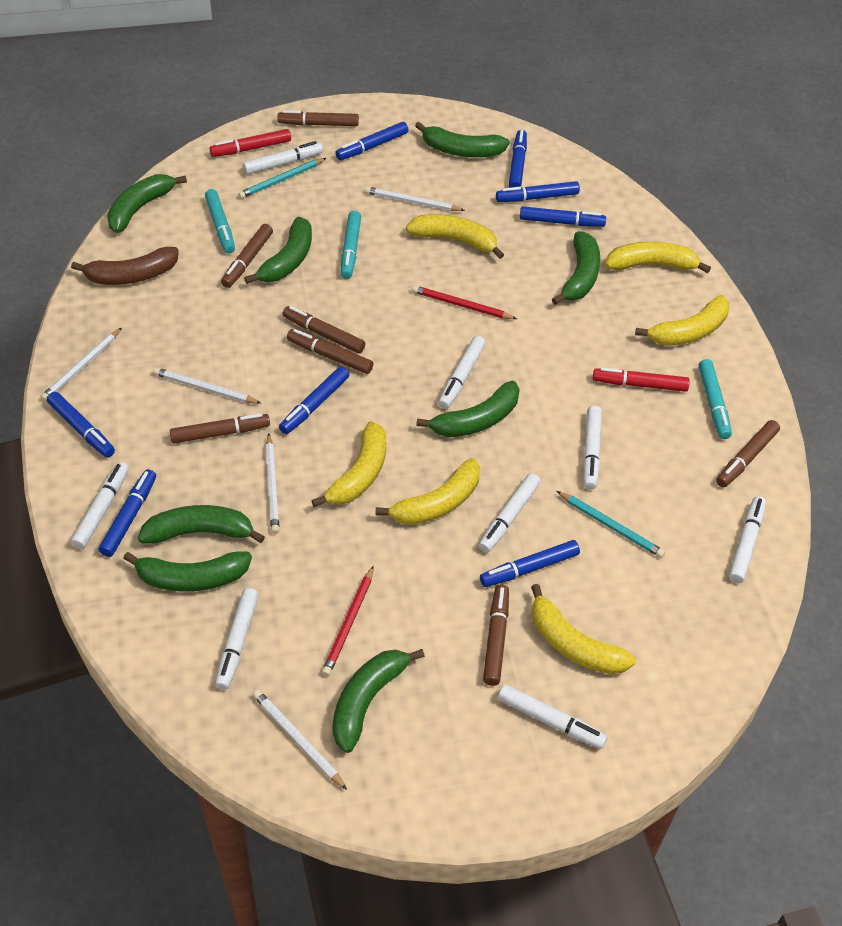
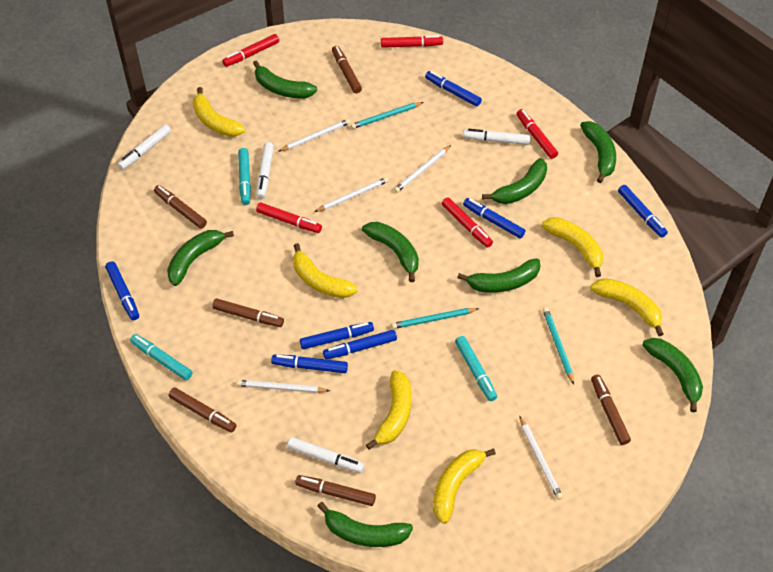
blue marker: [47,392,115,458] [99,469,156,557] [279,366,349,434] [335,122,409,160] [480,540,580,587] [496,181,580,202] [509,130,527,188] [520,206,606,227] = 8 -> [105,261,139,320] [271,354,348,373] [300,322,374,349] [323,330,397,359] [425,71,482,107] [463,198,525,239] [618,185,668,238] = 7
brown banana: [71,247,179,285] = 1 -> none = 0
brown marker: [170,413,270,443] [221,224,273,288] [277,110,359,126] [282,306,366,353] [287,329,373,374] [483,584,509,686] [716,420,780,488] = 7 -> [154,185,207,229] [169,388,237,432] [212,299,284,327] [295,475,376,506] [332,46,362,93] [591,374,631,445] = 6
red marker: [209,129,291,157] [593,367,690,392] = 2 -> [222,34,279,67] [256,202,322,233] [381,35,443,48] [442,197,493,248] [516,109,558,159] = 5
red pencil: [322,566,374,676] [412,285,517,319] = 2 -> none = 0
turquoise pencil: [238,158,326,199] [557,491,665,558] = 2 -> [351,102,423,129] [391,308,480,329] [543,307,574,385] = 3
white marker: [71,462,129,549] [215,588,258,690] [243,141,323,175] [438,336,486,409] [479,473,541,553] [498,684,607,749] [583,406,602,490] [729,496,766,583] = 8 -> [117,124,171,170] [256,142,274,199] [287,437,364,473] [463,129,530,145] = 4

